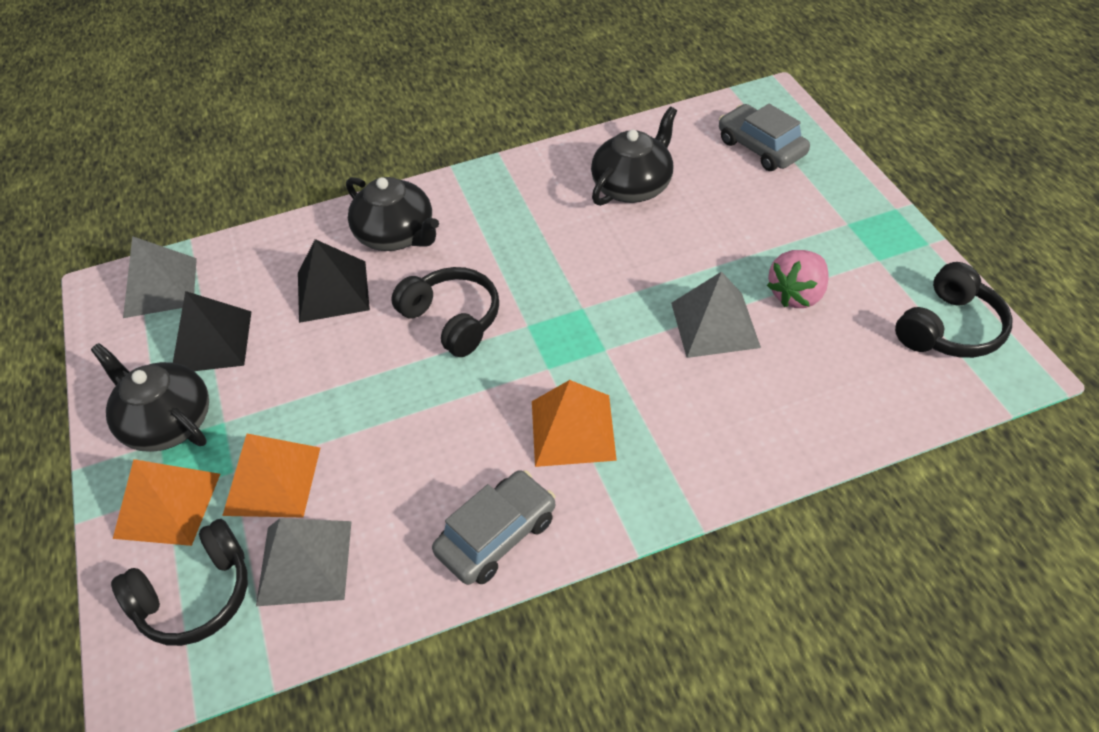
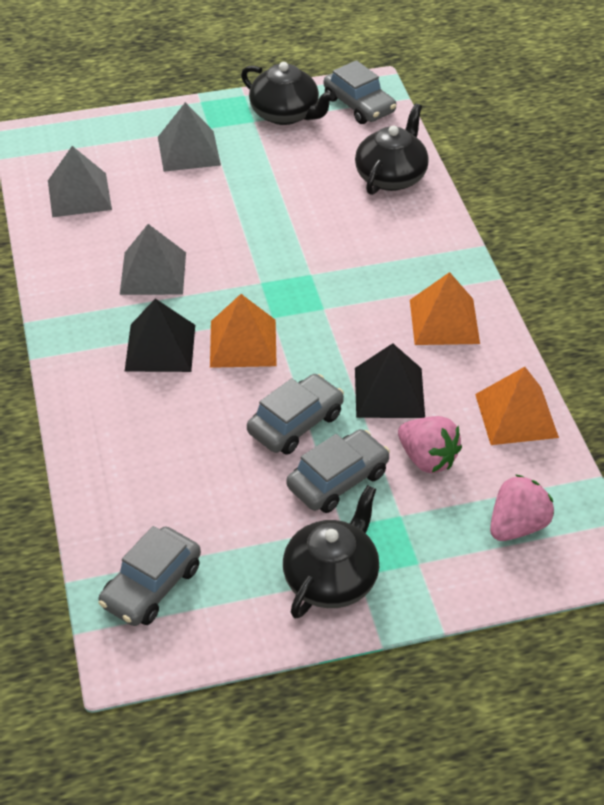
black headphones: [111,519,248,646] [391,267,499,357] [895,262,1013,358] = 3 -> none = 0
grey car: [432,470,555,585] [719,104,810,171] = 2 -> [98,526,201,626] [247,374,344,455] [286,429,390,513] [324,60,396,124] = 4
pink strawberry: [767,250,829,308] = 1 -> [398,416,462,473] [490,474,554,541] = 2

